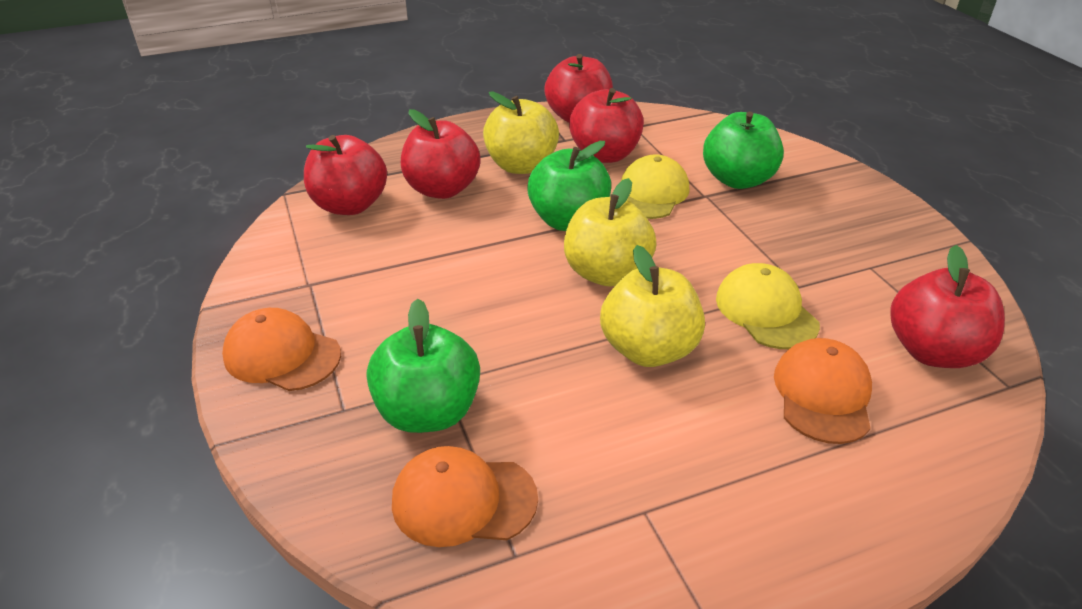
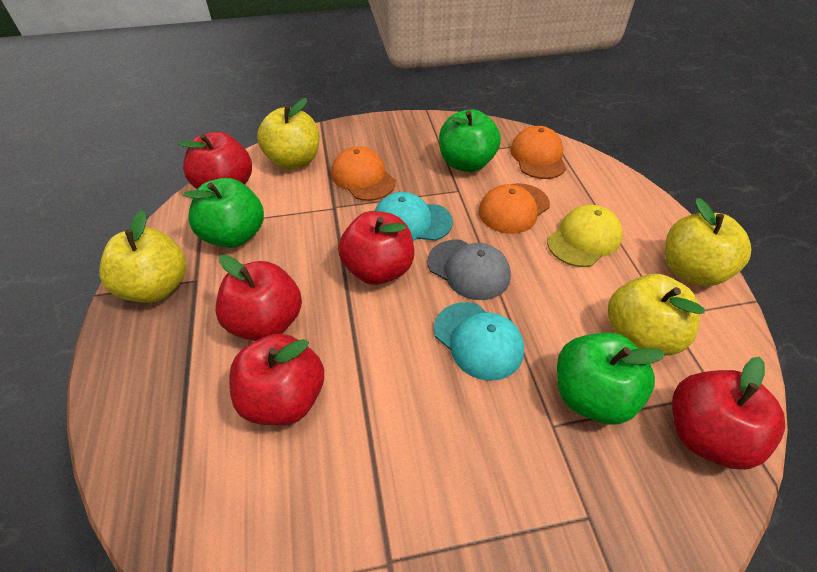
grey cap: none = 0 -> [427,239,511,300] = 1
turquoise cap: none = 0 -> [375,192,453,241] [434,302,524,381] = 2
yellow apple: [483,92,559,174] [564,178,657,286] [600,245,705,367] = 3 -> [99,210,187,303] [257,98,320,170] [608,274,705,356] [665,198,751,286] = 4
yellow cap: [621,154,689,219] [716,263,820,349] = 2 -> [547,205,623,267] = 1

